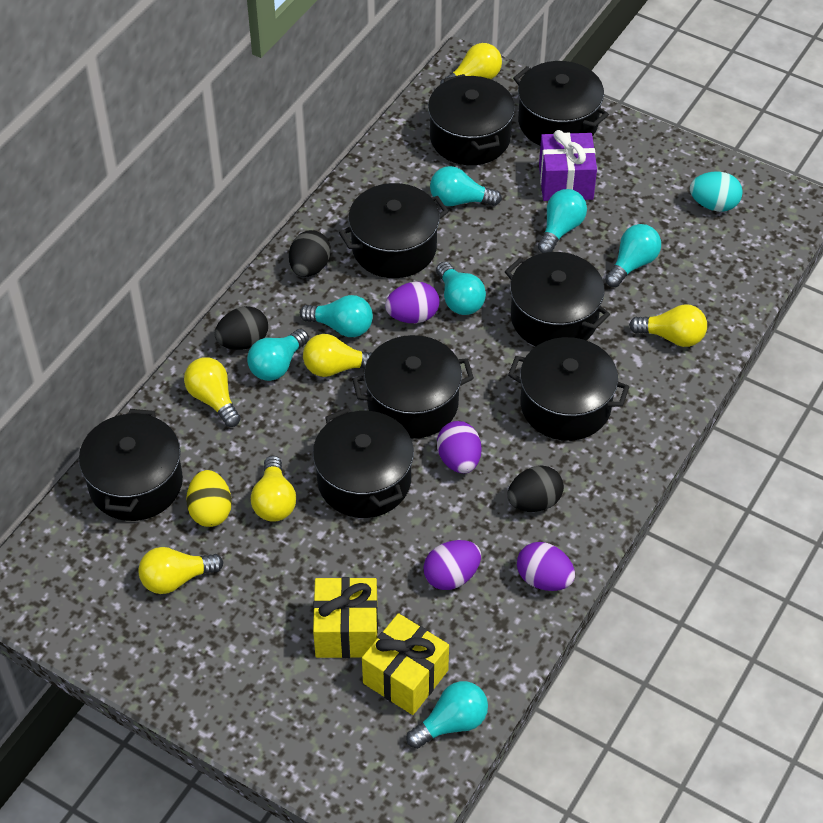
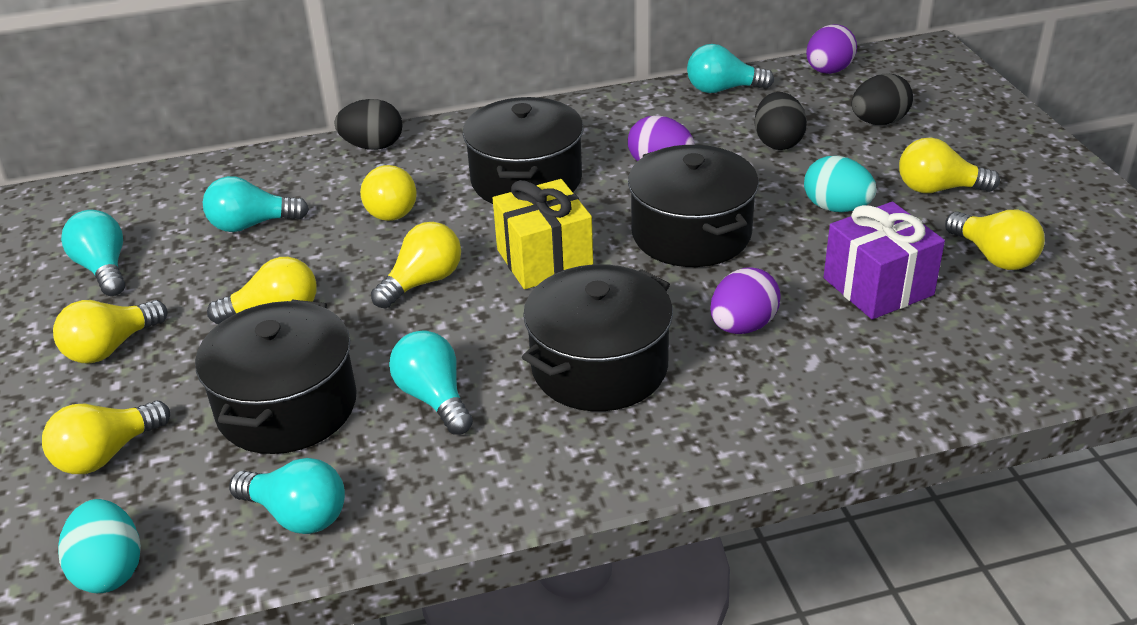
black pot: [79,409,183,521] [313,408,414,518] [339,183,449,278] [352,335,474,439] [428,74,515,165] [505,252,610,347] [508,337,629,441] [513,61,609,145] = 8 -> [195,300,357,454] [463,97,584,204] [522,264,673,411] [628,145,759,267] = 4
purple egg: [385,282,440,323] [423,540,481,590] [437,421,481,473] [517,542,575,591] = 4 -> [628,116,695,161] [710,267,781,334] [806,24,857,74] = 3
turquoise egg: [690,172,743,212] = 1 -> [58,499,141,593] [804,156,877,212] = 2
turquoise light bulb: [247,329,309,381] [300,295,373,337] [406,681,488,749] [430,166,502,206] [436,262,486,315] [538,189,587,253] [605,224,661,287] = 7 -> [61,210,125,296] [203,176,309,232] [229,458,345,534] [389,330,473,435] [687,44,774,93] = 5
yellow egg: [186,470,232,527] = 1 -> none = 0
yellow gift: [313,577,378,658] [362,613,449,715] = 2 -> [493,179,593,289] = 1
yellow light bulb: [138,547,223,594] [184,357,241,427] [251,456,296,522] [303,334,372,377] [440,43,502,85] [629,304,707,347] = 6 -> [42,401,170,474] [53,300,168,363] [207,257,316,324] [360,164,417,221] [371,222,461,308] [899,138,1000,193] [945,210,1045,270] = 7

